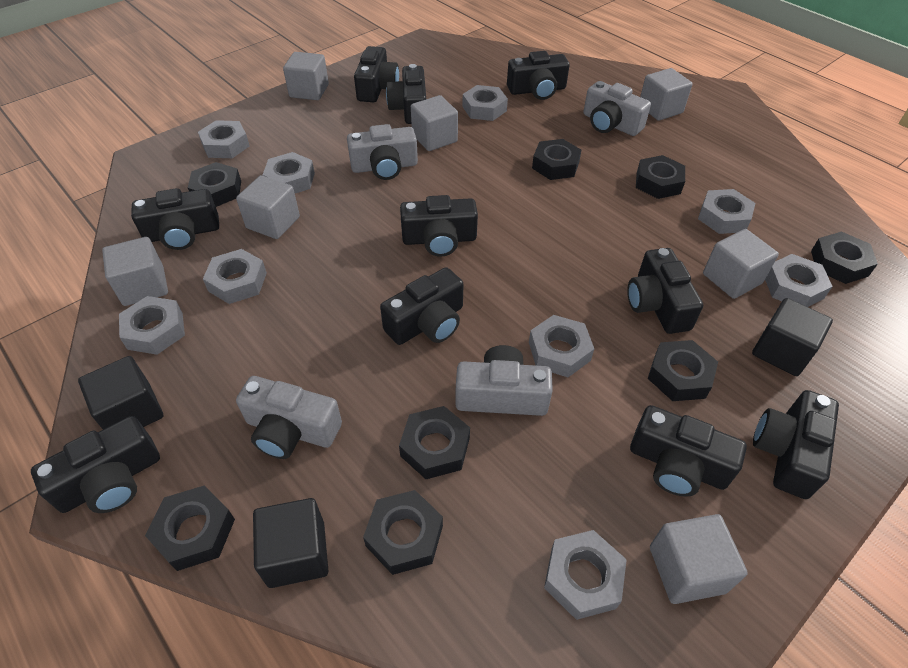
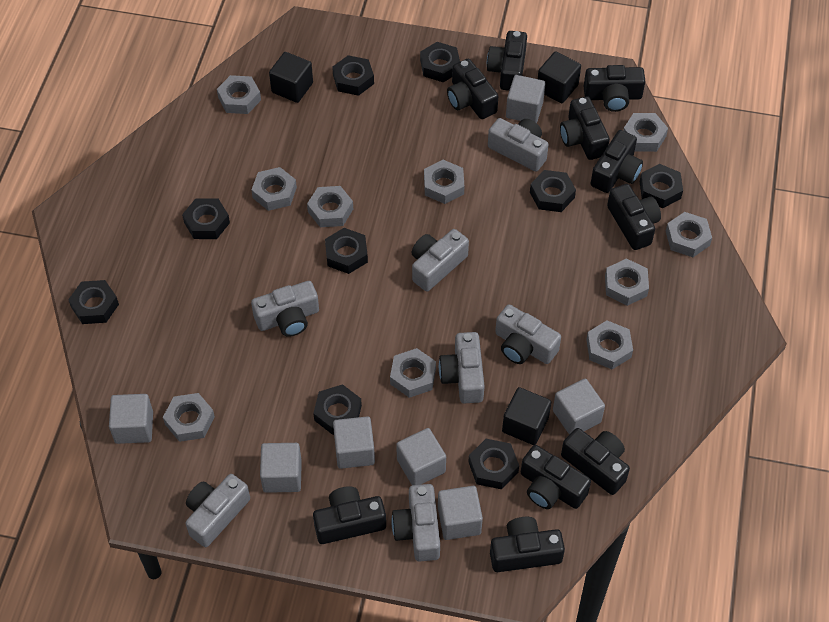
black nut: [145,485,235,571] [188,162,241,207] [363,490,443,575] [399,406,470,479] [532,139,581,180] [636,155,685,199] [648,340,718,401] [811,231,878,284] = 8 -> [68,280,119,324] [182,198,230,239] [313,384,362,435] [325,228,368,274] [332,55,374,96] [420,42,460,82] [469,439,519,489] [530,170,576,212] [640,164,683,208] = 9
grey camera: [236,376,342,459] [347,124,418,180] [455,345,553,416] [583,81,651,136] = 4 -> [185,474,250,547] [251,281,319,337] [391,484,440,562] [412,229,469,292] [439,332,485,403] [488,118,549,172] [495,304,561,364] = 7
grey nut: [119,296,185,355] [198,120,250,158] [203,249,267,304] [263,152,315,193] [462,85,508,121] [529,315,594,377] [544,530,627,620] [698,189,755,234] [765,254,833,307] = 9 -> [163,393,215,442] [217,75,261,114] [251,167,297,211] [307,186,353,227] [390,348,436,398] [424,160,464,204] [586,320,633,369] [605,258,649,306] [623,113,668,152] [666,212,712,257] = 10

